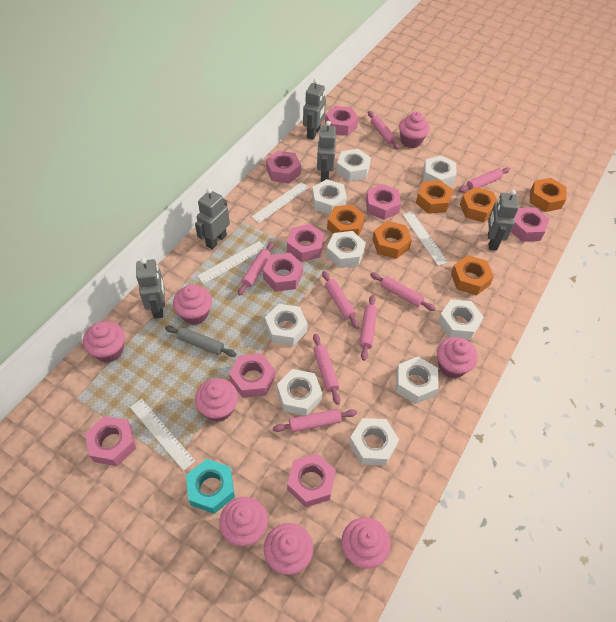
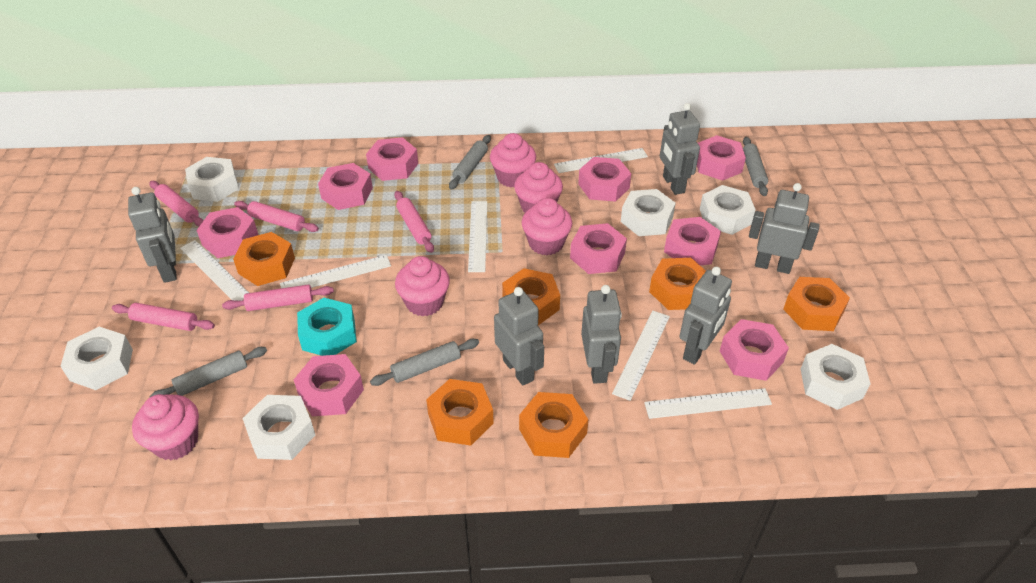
grey robot: [136,258,165,319] [195,188,230,250] [303,79,326,140] [317,121,336,182] [488,190,519,251] = 5 -> [128,187,177,283] [494,287,544,385] [581,285,622,384] [660,103,700,195] [679,267,732,365] [749,183,820,274] = 6
grey rolling pin: [165,325,237,357] = 1 -> [150,347,267,397] [370,339,479,386] [449,135,491,190] [743,137,768,196] = 4
pink cupcake: [83,321,125,363] [173,285,212,325] [195,378,238,422] [219,497,268,546] [264,523,313,575] [341,517,391,569] [399,112,430,148] [437,337,478,378] = 8 -> [132,394,199,460] [395,256,450,316] [490,133,536,188] [514,162,563,212] [522,198,572,255] = 5
pink rolling pin: [238,242,274,295] [273,409,357,433] [313,334,340,405] [322,271,359,329] [359,295,377,361] [368,111,399,149] [370,273,436,311] [459,167,510,192] = 8 -> [112,303,215,331] [149,181,204,227] [222,285,334,311] [234,201,319,232] [394,191,434,253] = 5
white nut: [265,304,308,346] [277,369,322,416] [312,179,347,214] [326,231,366,268] [336,149,371,182] [349,418,399,466] [396,356,439,404] [423,155,457,186] [438,300,484,340] = 9 -> [60,327,133,390] [185,157,239,202] [242,395,315,460] [621,189,676,236] [700,185,756,235] [801,344,870,410] = 6
white ruler: [130,399,195,471] [197,241,266,284] [252,182,309,223] [403,212,448,266] = 4 -> [180,240,249,301] [280,255,391,288] [468,201,487,272] [554,148,648,173] [612,311,670,401] [644,388,772,419] = 6

